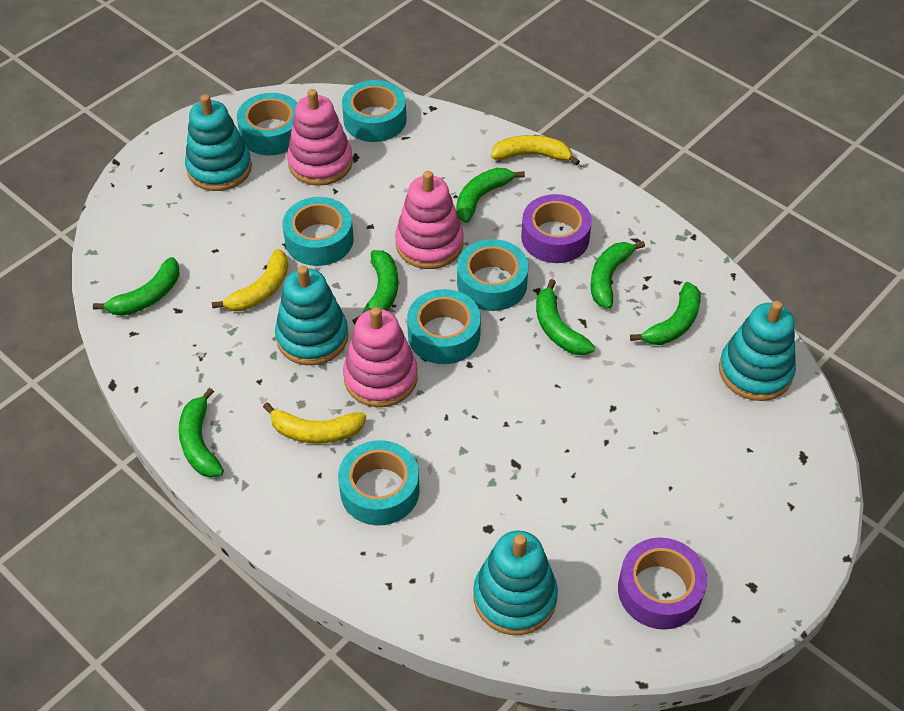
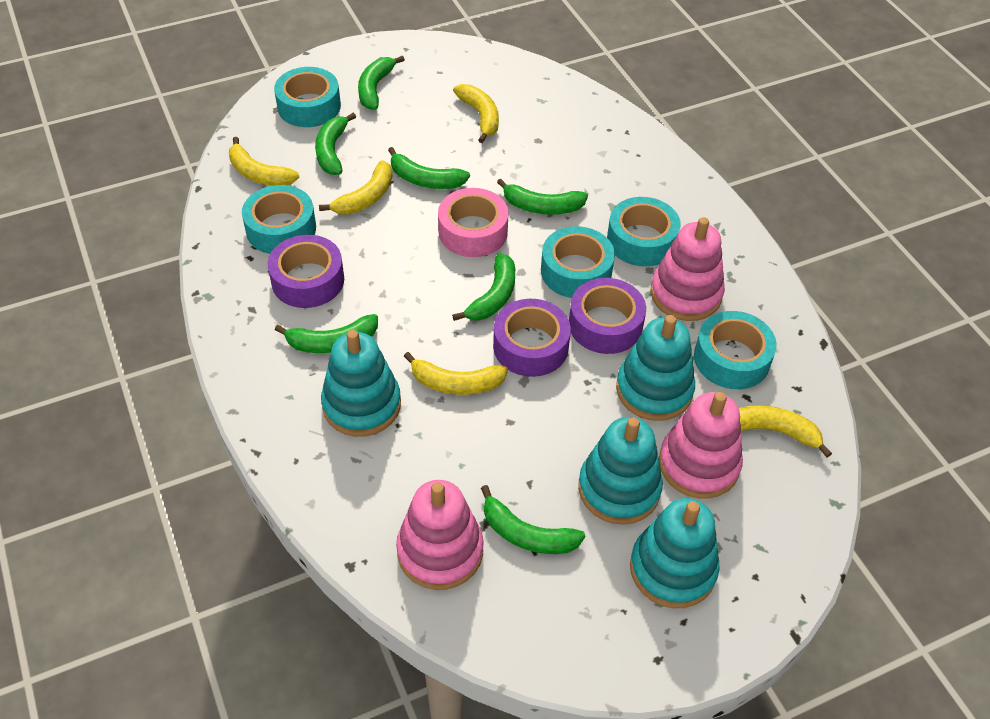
pink tape: none = 0 -> [438,188,509,257] = 1
purple tape: [521,194,592,263] [618,537,707,630] = 2 -> [268,235,344,308] [493,299,571,377] [569,278,646,354] = 3
turquoise tape: [237,93,297,155] [283,197,354,266] [338,440,420,525] [342,80,406,142] [407,289,481,364] [457,239,529,311] = 6 -> [242,185,316,254] [274,67,341,127] [541,226,615,298] [607,197,681,267] [694,311,777,389] = 5
yellow banana: [212,249,288,311] [263,402,366,444] [491,135,580,165] = 3 -> [229,137,300,186] [319,160,392,215] [404,352,508,395] [453,84,499,143] [739,406,832,457] = 5

